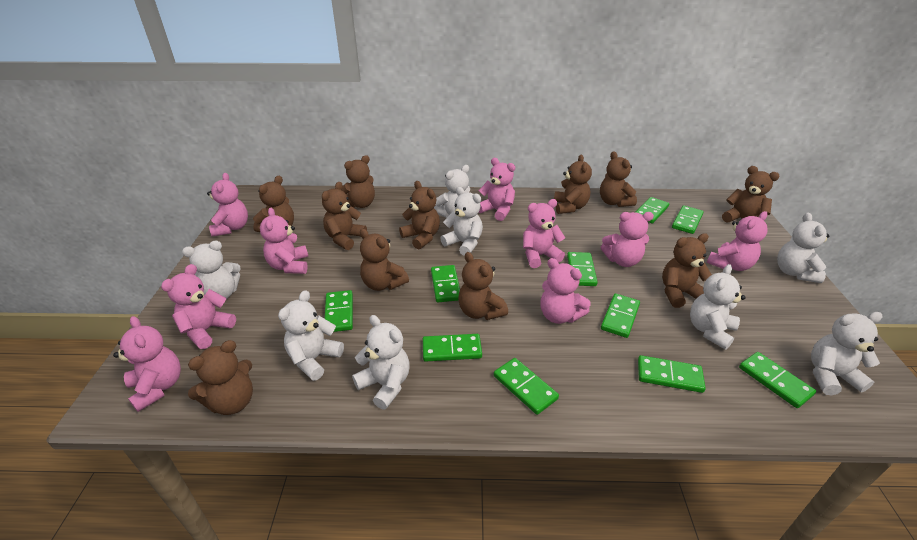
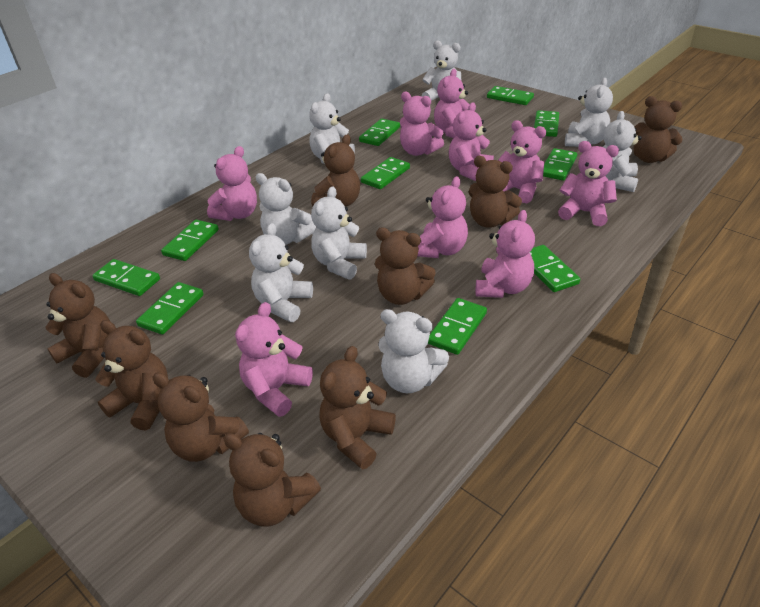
brown teddy bear: [188,340,253,415] [253,176,294,232] [322,182,367,250] [342,155,375,208] [360,229,409,291] [399,181,440,250] [458,252,508,320] [554,155,592,214] [600,151,637,207] [662,233,712,308] [722,166,780,222] = 11 -> [45,273,110,378] [95,320,168,430] [152,372,249,462] [223,433,321,526] [311,134,360,206] [319,346,396,470] [375,227,436,305] [469,156,522,228] [634,96,683,163] = 9

